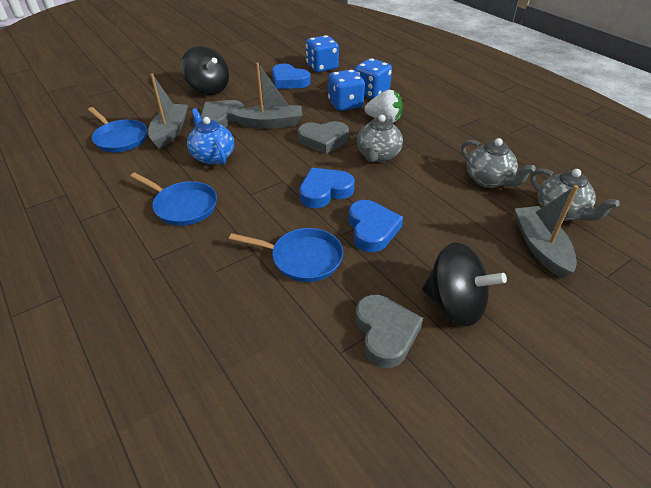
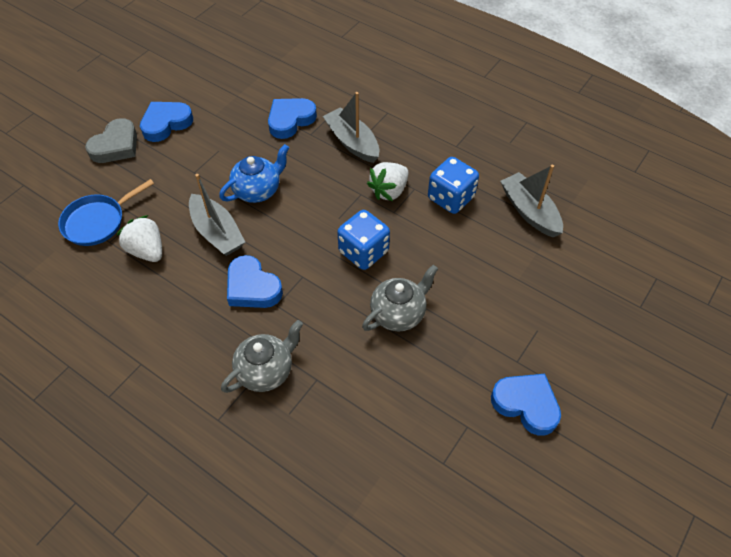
black spinning top: [181,46,229,95] [422,242,507,326] = 2 -> none = 0
blue dice: [306,35,339,72] [328,70,365,111] [355,58,392,99] = 3 -> [337,210,390,270] [428,157,479,214] = 2
blue heart: [272,64,311,89] [299,168,355,208] [349,200,403,252] = 3 -> [140,102,193,142] [227,255,283,308] [268,98,317,139] [491,374,561,436] = 4
blue pan: [88,107,147,152] [130,173,217,226] [229,228,343,282] = 3 -> [58,179,154,246] = 1
grey heart: [201,100,244,128] [298,121,349,154] [356,295,423,368] = 3 -> [85,118,137,163] = 1
grey teapot: [357,115,403,162] [461,138,536,188] [530,168,619,221] = 3 -> [221,320,303,393] [362,265,438,331] = 2
white strawberry: [365,90,403,123] = 1 -> [117,215,162,262] [367,162,409,201] = 2

